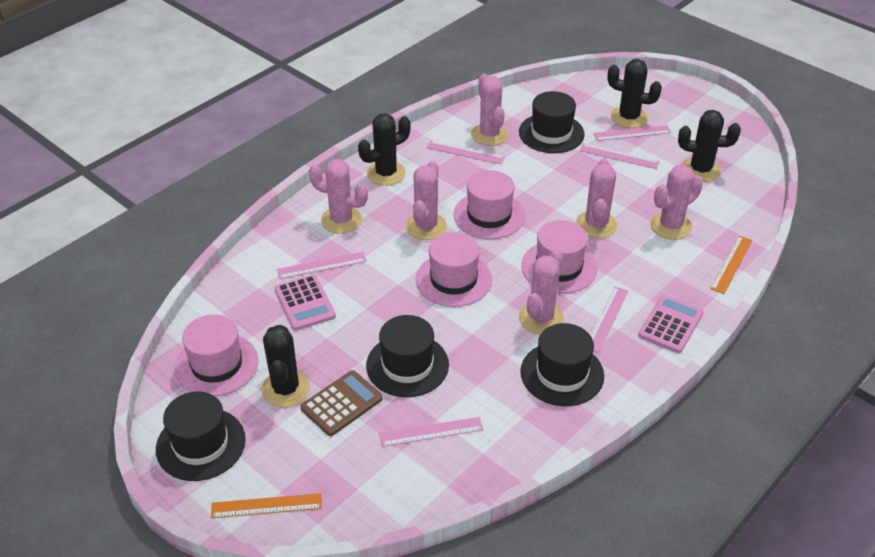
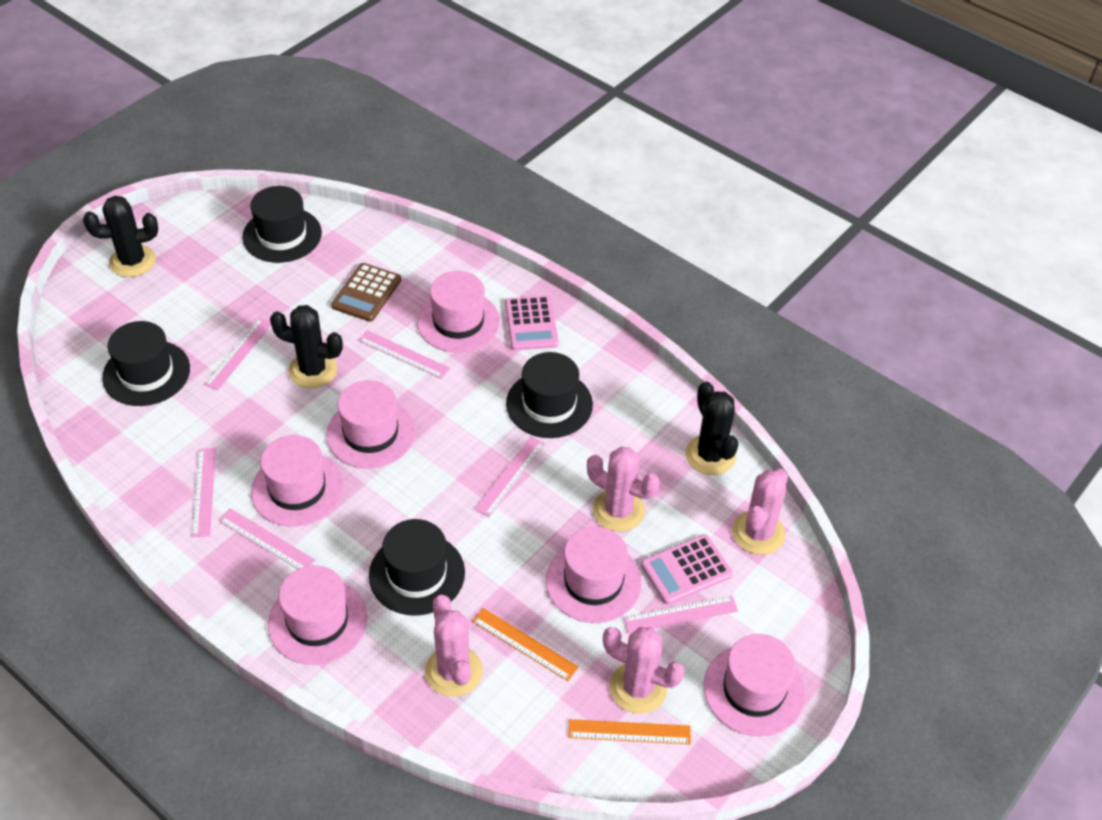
black cactus: [261,325,310,408] [358,113,411,186] [607,59,662,128] [678,110,741,182] = 4 -> [83,196,158,277] [270,305,343,388] [685,381,738,475] = 3
pink cactus: [309,159,368,234] [406,161,447,240] [471,73,509,146] [519,250,564,334] [576,159,617,238] [650,165,703,240] = 6 -> [425,595,483,697] [587,447,660,532] [603,627,685,714] [732,469,788,555] = 4
pink hat: [175,314,258,397] [416,232,492,307] [454,170,525,239] [521,220,597,294] = 4 -> [251,435,344,527] [268,565,367,665] [326,380,415,469] [417,271,500,352] [546,527,642,623] [703,634,805,737] = 6

